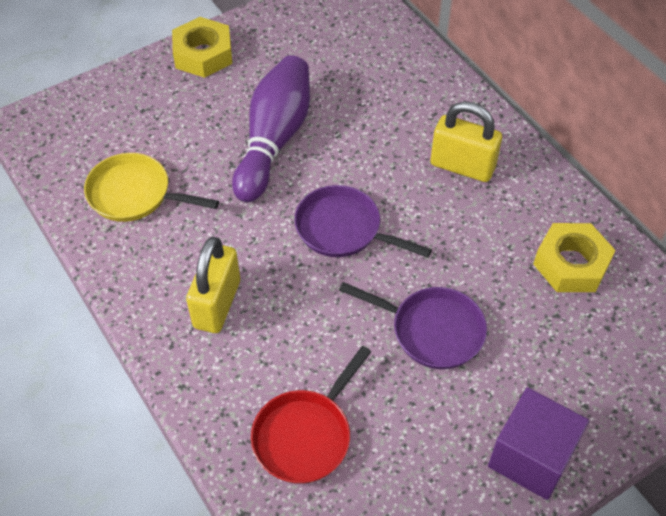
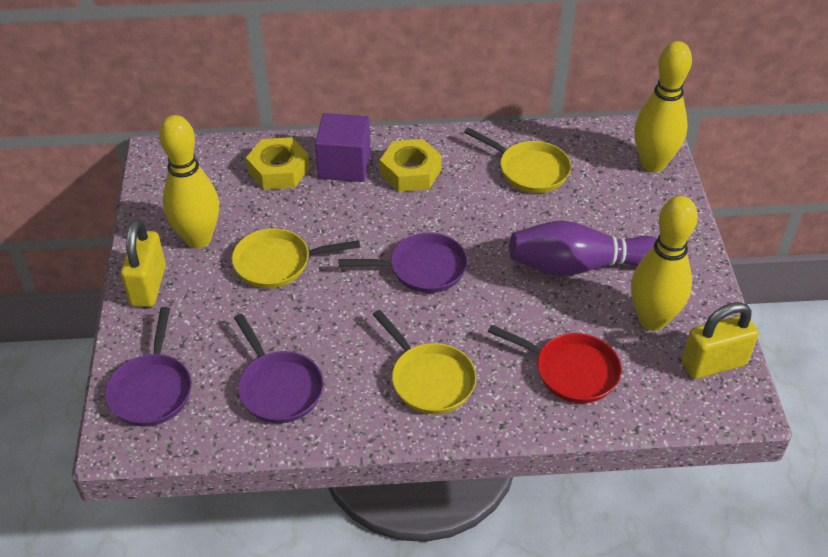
purple pan: [294,185,432,258] [339,282,487,369] = 2 -> [105,307,192,426] [234,314,324,423] [338,233,468,293] = 3
yellow bowling pin: none = 0 -> [159,115,219,248] [631,196,698,331] [634,41,692,172] = 3
yellow pan: [84,153,219,222] = 1 -> [232,228,360,288] [373,310,477,414] [464,127,571,193] = 3

